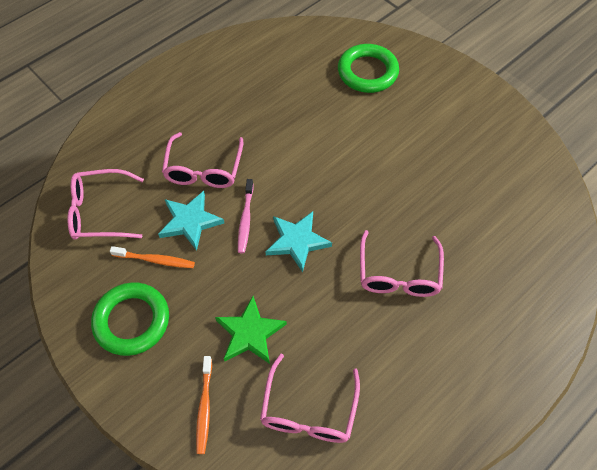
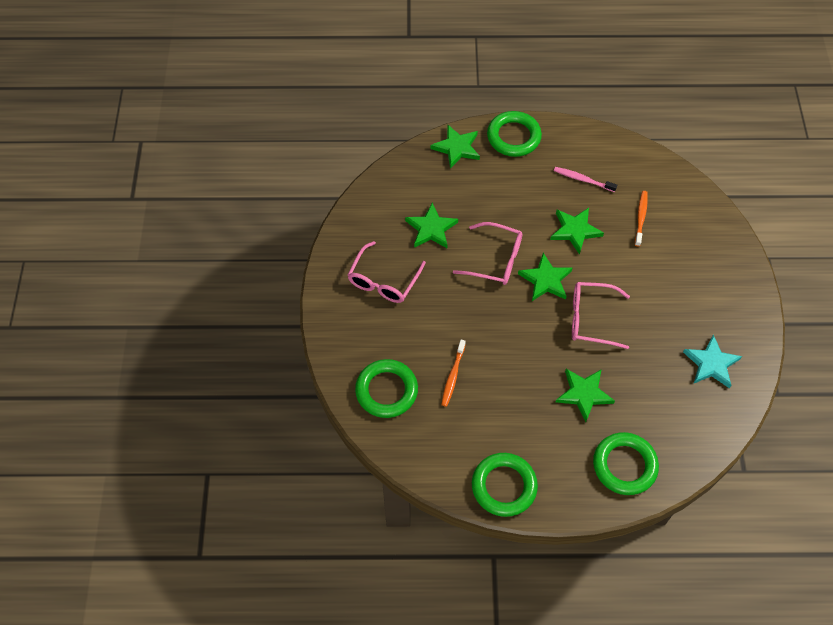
green ring: [91,282,169,356] [338,44,399,93] = 2 -> [355,359,418,418] [472,453,538,517] [487,111,542,157] [593,432,659,495] = 4
green star: [215,296,287,364] = 1 -> [405,202,458,248] [430,125,480,169] [518,253,573,301] [550,208,604,255] [556,369,615,422] = 5
pink glasses: [67,169,144,240] [162,132,243,188] [260,354,360,443] [360,230,444,297] = 4 -> [347,241,426,303] [453,222,523,285] [572,282,630,349] = 3
turquoise star: [158,191,224,251] [265,211,332,273] = 2 -> [683,334,742,388] = 1

